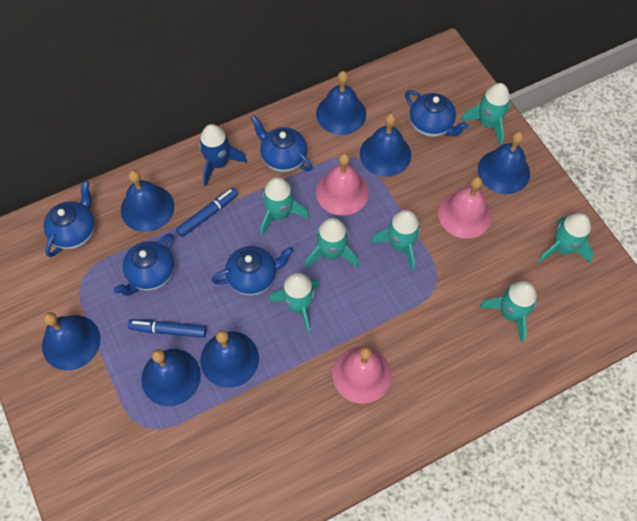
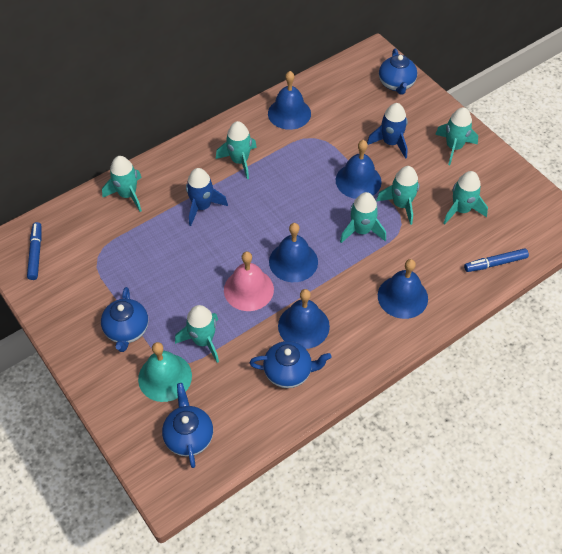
blue bell: [42,312,101,370] [121,170,174,232] [141,349,201,406] [200,330,259,388] [316,71,366,135] [360,113,411,177] [478,131,530,194] = 7 -> [268,71,311,130] [269,223,318,282] [278,289,330,349] [336,140,382,199] [378,259,428,319] = 5
blue rocket: [199,124,247,186] = 1 -> [186,168,228,226] [367,103,408,159] = 2
blue teapot: [44,181,95,257] [114,233,174,296] [212,246,293,296] [251,115,312,172] [405,90,469,137] = 5 -> [101,287,148,352] [162,383,213,468] [249,341,331,388] [379,48,417,95] = 4
pink bell: [316,153,369,216] [332,346,391,404] [438,177,492,239] = 3 -> [224,252,274,311] = 1
turquoise bell: none = 0 -> [138,342,192,402] = 1

